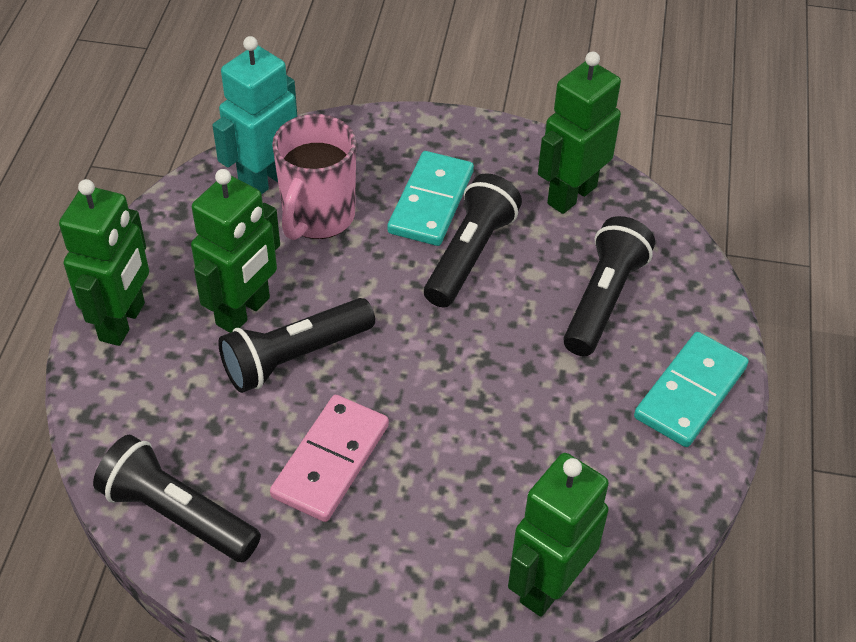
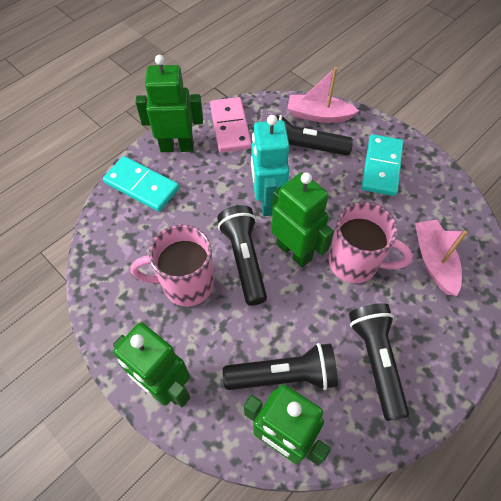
pink boat: none = 0 -> [287,67,359,123] [415,220,467,296] = 2
pink mug: [272,114,356,240] = 1 -> [130,224,214,306] [329,202,413,283] = 2

